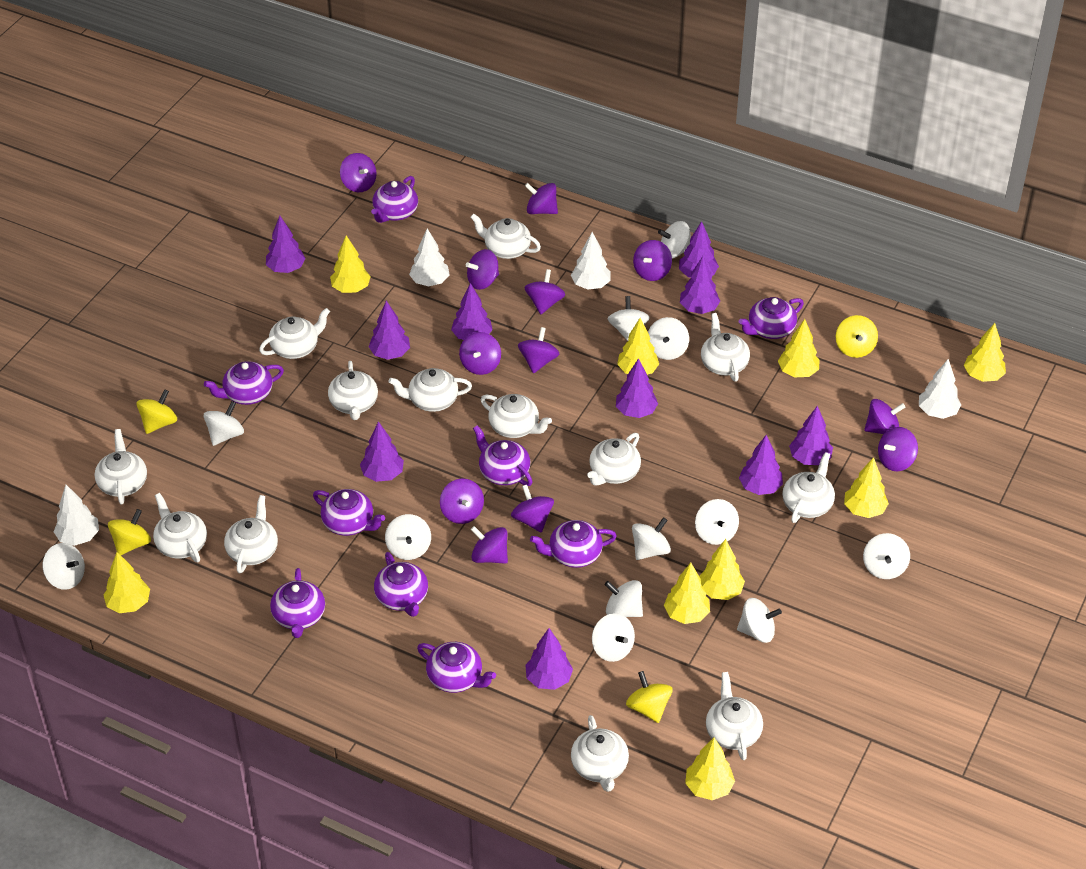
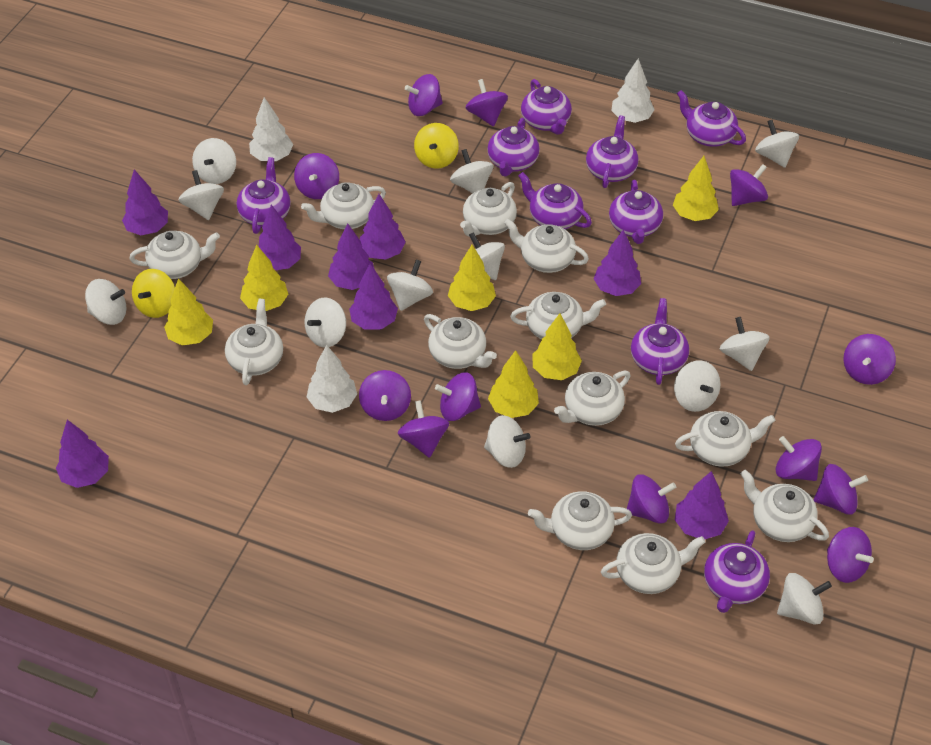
purple tree: [266,216,306,273] [360,421,404,482] [368,301,410,360] [451,283,493,340] [525,628,573,690] [616,358,658,418] [679,221,719,278] [680,256,720,314] [739,435,783,495] [789,406,833,465] = 10 -> [56,420,109,488] [122,170,168,235] [258,204,301,270] [328,223,375,290] [349,264,398,330] [360,194,406,260] [594,229,641,296] [675,471,729,539] = 8
white teapot: [94,429,147,505] [153,493,207,562] [224,495,278,574] [259,308,330,359] [328,361,378,420] [389,368,472,412] [470,214,541,259] [481,394,552,438] [571,715,629,792] [587,433,641,486] [701,313,750,382] [706,672,763,760] [782,452,835,523] = 13 -> [129,231,220,279] [225,299,283,385] [301,182,386,229] [424,314,497,369] [460,182,517,237] [504,219,589,273] [510,292,606,339] [528,491,632,550] [554,371,630,426] [601,533,705,594] [675,411,775,467] [740,470,829,542] = 12
white tree: [54,485,99,546] [409,228,450,287] [571,232,611,290] [919,359,961,419] = 4 -> [249,97,293,161] [307,345,357,413] [612,58,655,123] = 3
yellow spinning top: [108,509,151,555] [136,389,177,434] [626,671,673,723] [836,315,878,358] = 4 -> [132,269,175,318] [414,123,459,169] = 2
yellow tree: [103,552,150,613] [330,235,371,293] [617,318,659,375] [664,563,710,624] [685,737,735,800] [699,539,745,600] [778,319,820,377] [844,457,889,518] [964,323,1006,382] = 9 -> [164,278,213,345] [240,245,288,311] [448,245,496,311] [488,350,539,418] [532,313,582,380] [673,156,719,221] = 6

